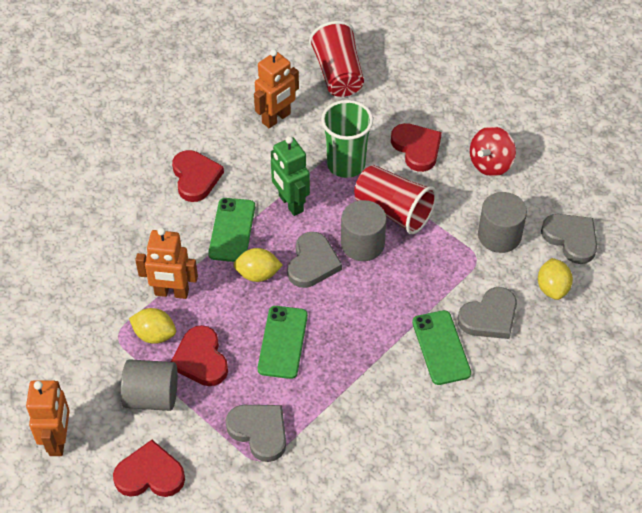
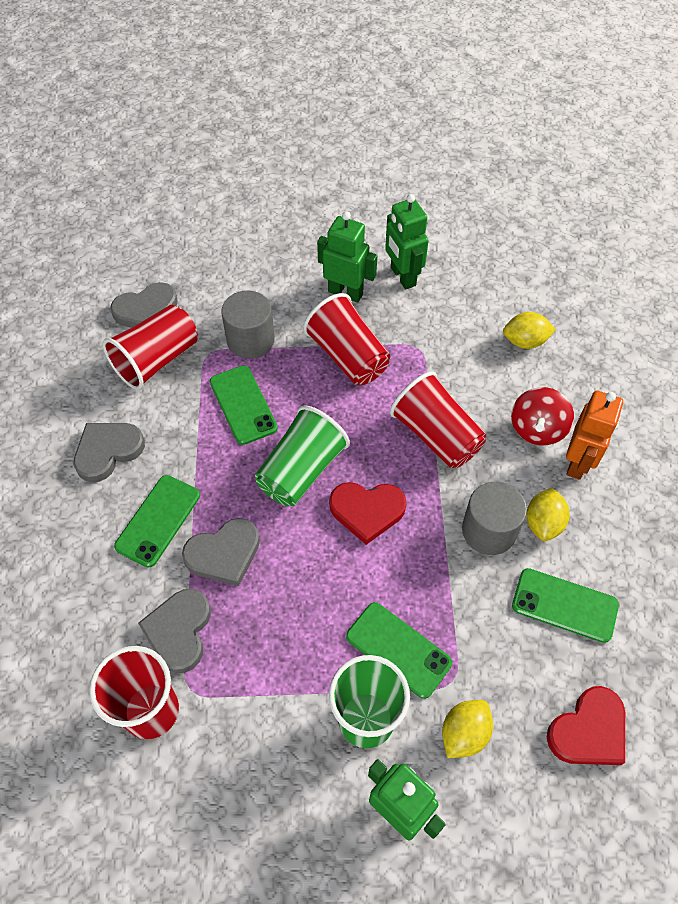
green cup: [321,100,373,178] = 1 -> [255,406,350,506] [329,655,410,748] = 2
green phone: [208,198,255,262] [258,306,308,379] [412,310,471,385] = 3 -> [114,475,200,567] [210,365,278,445] [346,602,452,699] [512,568,619,643] = 4
green robot: [271,136,310,216] = 1 -> [317,211,377,303] [368,759,446,841] [385,194,429,289] = 3
grey cylinder: [121,359,178,411] [341,200,387,261] [478,192,527,253] = 3 -> [221,290,275,359] [462,482,527,555] = 2
orange robot: [26,380,70,456] [135,227,198,299] [254,49,299,128] = 3 -> [566,390,623,480] = 1
red cup: [309,21,364,97] [354,165,437,235] = 2 -> [89,646,179,739] [102,305,197,390] [303,293,390,385] [390,371,486,468] = 4
red heart: [113,440,185,497] [171,325,228,386] [172,150,224,202] [391,123,442,172] = 4 -> [329,482,407,545] [547,686,625,765] = 2

